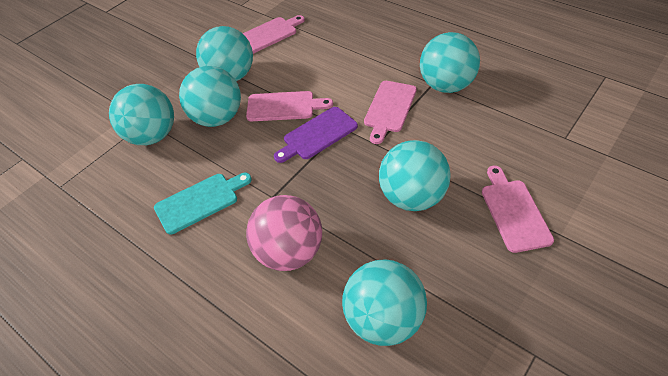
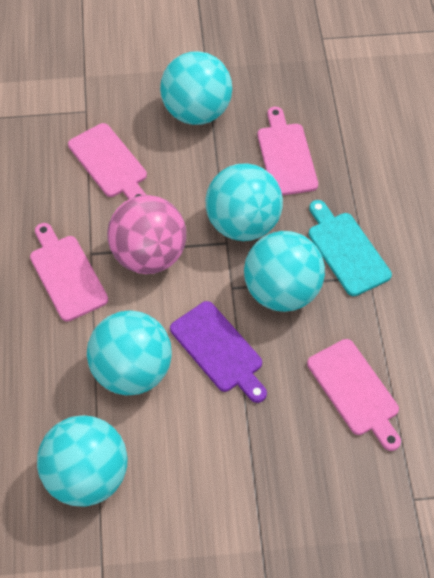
turquoise ball: [109,84,174,145] [179,66,241,127] [196,26,253,81] [342,259,427,346] [379,140,451,211] [420,32,480,93] = 6 -> [37,415,128,507] [87,311,172,395] [160,51,232,125] [206,164,283,241] [244,231,325,312] = 5

